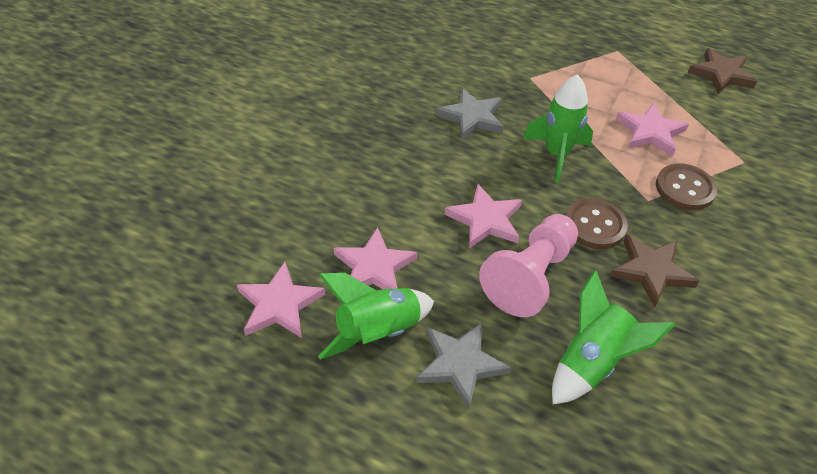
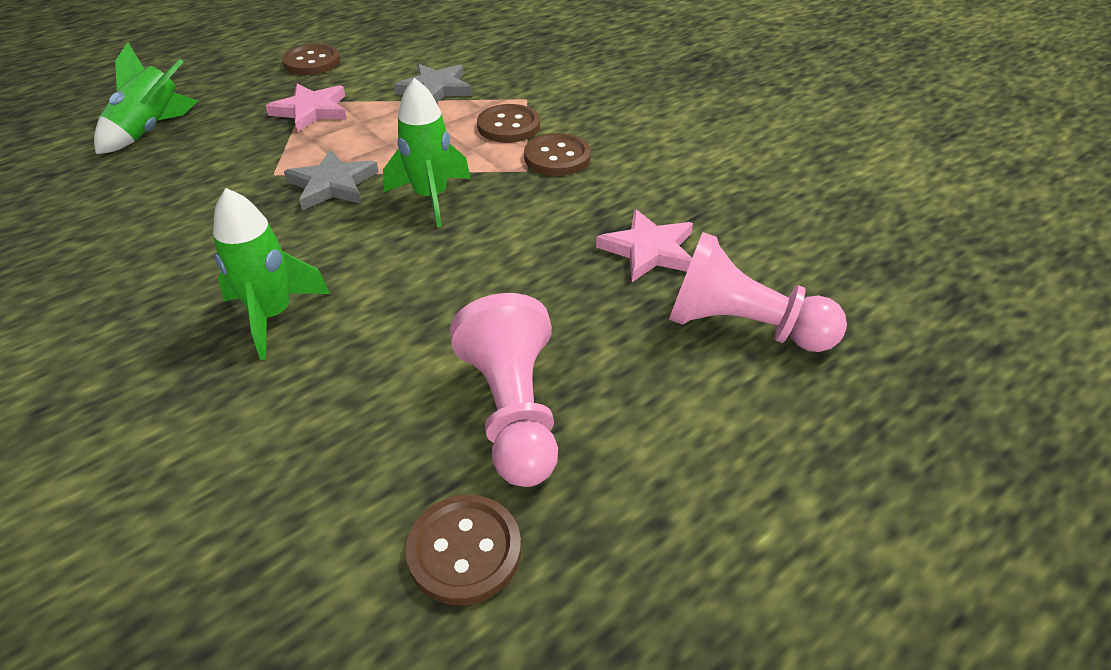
brown button: [566,198,628,249] [656,163,717,210] = 2 -> [282,44,340,75] [406,495,521,605] [477,104,540,143] [524,133,591,176] = 4
brown star: [610,234,699,307] [688,48,757,94] = 2 -> none = 0
pink pawn: [479,214,578,317] = 1 -> [450,293,558,487] [669,232,847,352] = 2
pink star: [237,262,325,338] [334,227,417,289] [445,184,522,248] [616,102,689,156] = 4 -> [266,84,347,132] [596,209,693,282] = 2

